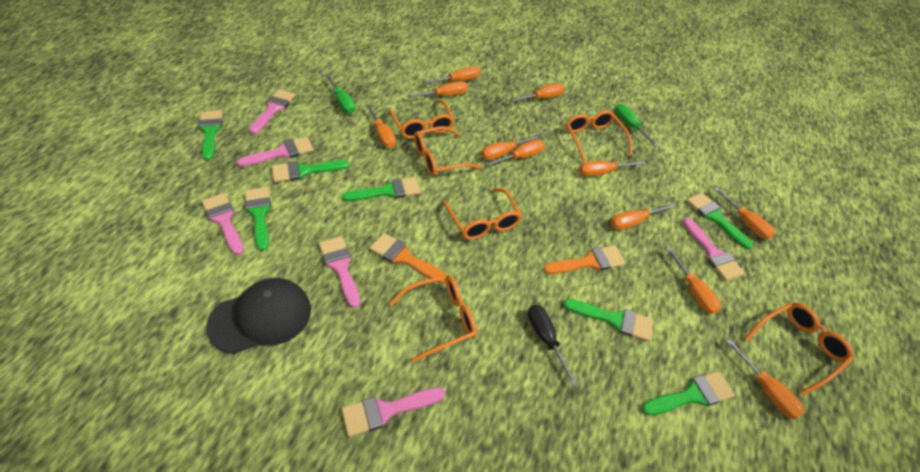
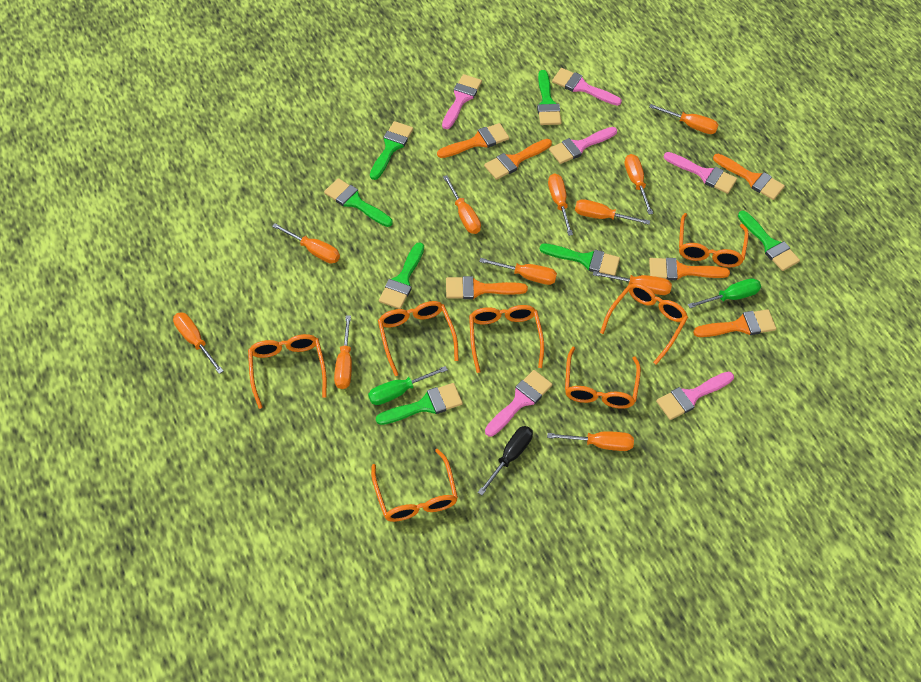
black cap: [206,278,311,354] = 1 -> none = 0
orange brush: [370,233,446,283] [543,246,626,274] = 2 -> [437,123,509,158] [446,276,528,299] [484,139,552,180] [649,258,730,280] [693,309,776,337] [713,154,785,200] = 6
orange glasses: [388,100,455,139] [389,275,477,363] [414,126,482,176] [442,188,522,240] [565,110,632,162] [745,302,854,395] = 6 -> [248,334,327,409] [371,449,458,522] [378,301,459,376] [469,305,544,373] [565,347,641,409] [600,283,688,365] [679,213,749,267] = 7

